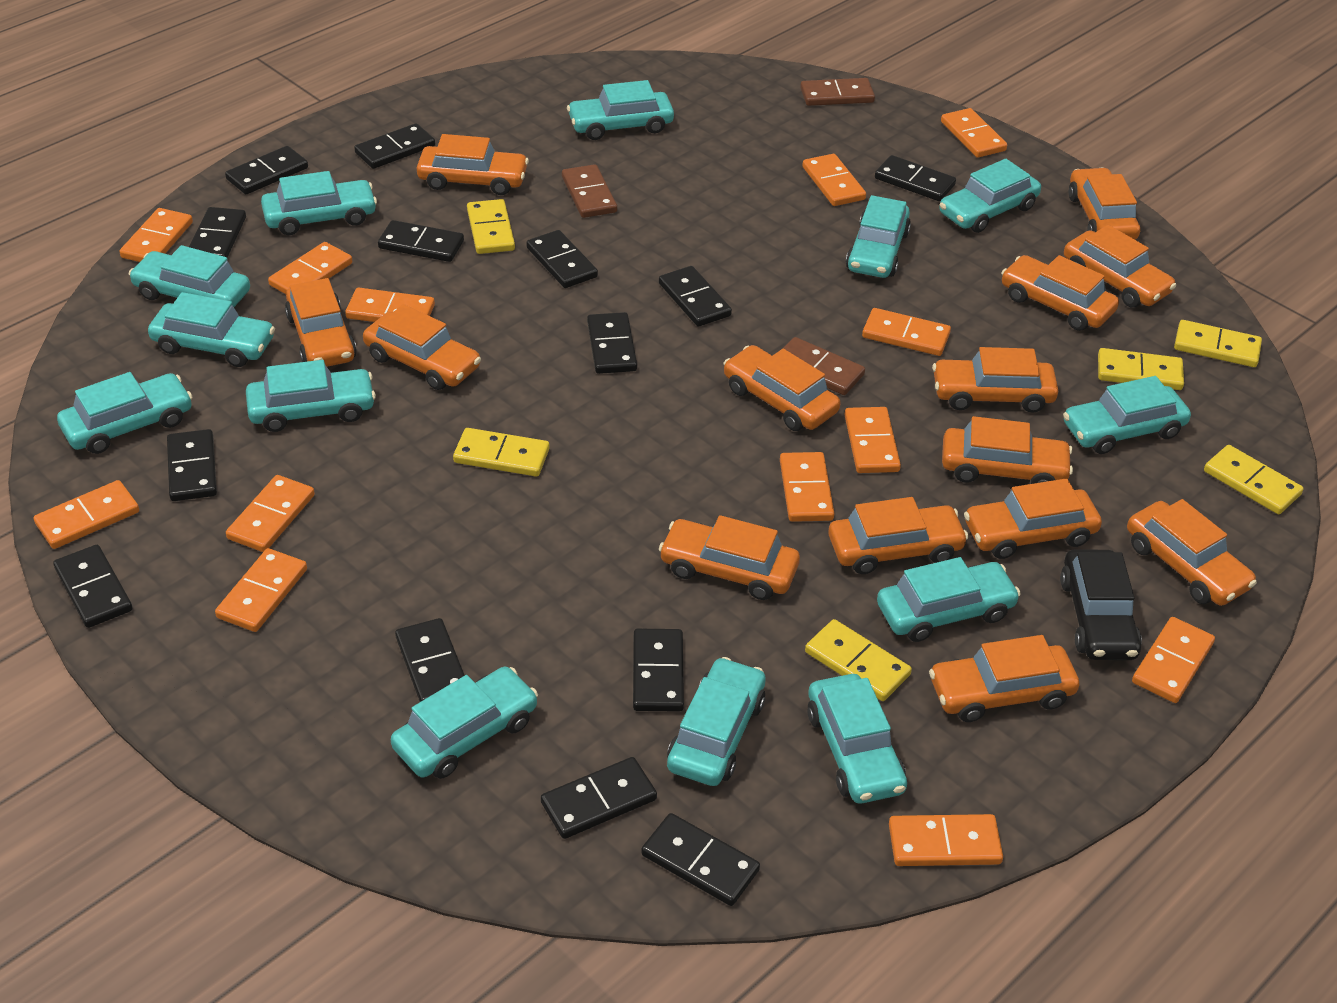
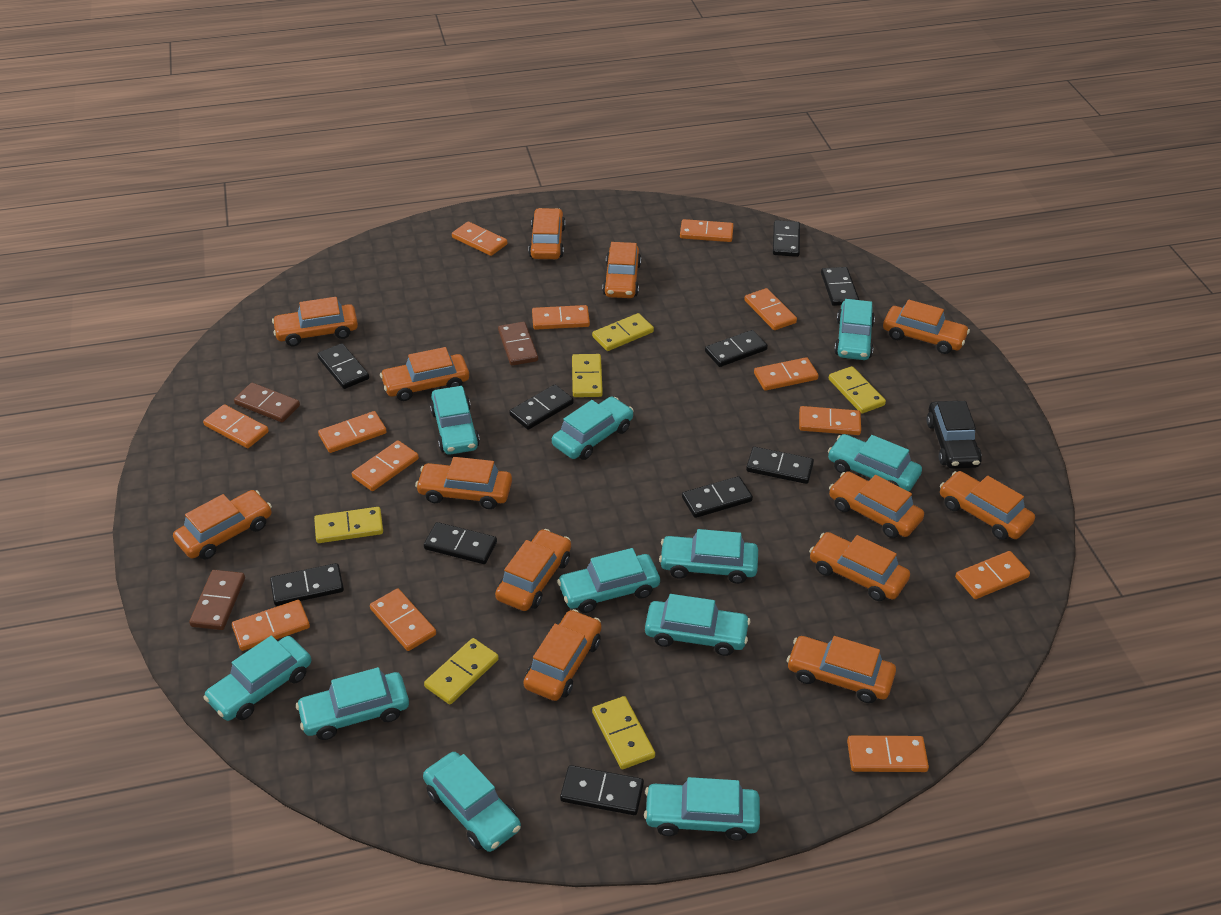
black domino: [53,545,133,628] [167,429,217,501] [189,207,246,258] [225,146,308,194] [354,123,435,169] [378,220,464,262] [395,618,465,702] [526,230,598,288] [541,757,657,839] [587,312,637,374] [633,629,684,712] [641,813,760,906] [659,266,732,327] [875,155,956,201] = 14 -> [270,563,344,606] [317,343,369,389] [424,522,497,564] [509,385,574,430] [560,765,644,815] [682,476,753,518] [705,330,768,367] [746,447,814,484] [773,220,800,257] [821,267,859,306] = 10
orange car: [285,278,357,367] [363,304,481,390] [417,134,529,195] [659,515,800,600] [724,345,840,431] [828,497,969,574] [929,635,1079,722] [932,347,1058,413] [942,416,1073,484] [964,479,1102,559] [1001,255,1119,331] [1064,225,1176,307] [1068,167,1140,240] [1127,499,1257,606] = 14 -> [173,490,272,559] [272,297,358,346] [380,347,469,401] [415,457,512,509] [495,529,571,611] [523,609,602,701] [528,208,565,259] [602,242,641,298] [787,636,896,703] [809,532,910,601] [829,471,924,538] [883,299,970,354] [940,471,1035,540] = 13
turquoise car: [57,372,193,454] [129,245,250,307] [148,292,275,367] [246,360,376,432] [261,171,377,235] [391,667,538,779] [567,80,674,140] [667,657,766,786] [807,674,907,803] [846,195,911,278] [877,557,1021,642] [939,159,1041,233] [1063,376,1191,454] = 13 -> [203,636,311,721] [296,667,409,740] [423,752,521,852] [430,386,480,454] [552,397,634,460] [557,548,660,613] [644,777,760,841] [645,594,750,656] [659,529,758,584] [828,434,922,492] [834,299,875,360] = 11

